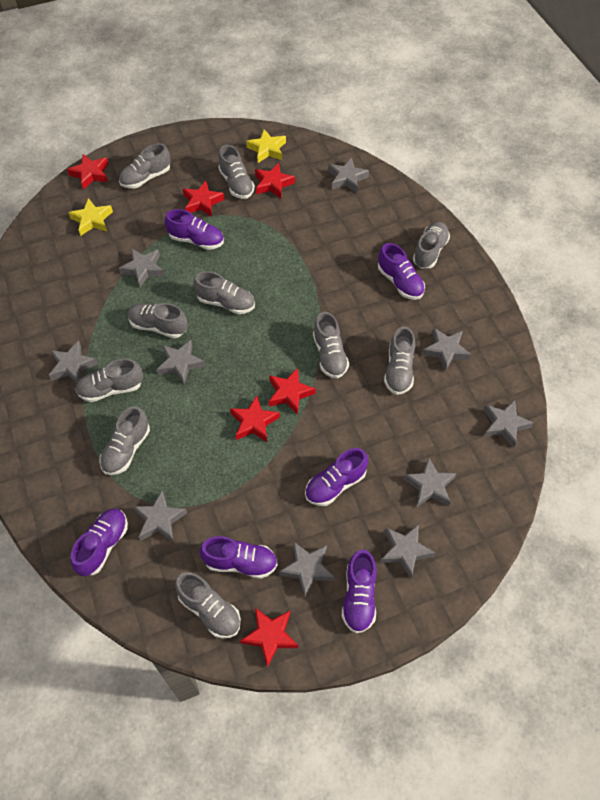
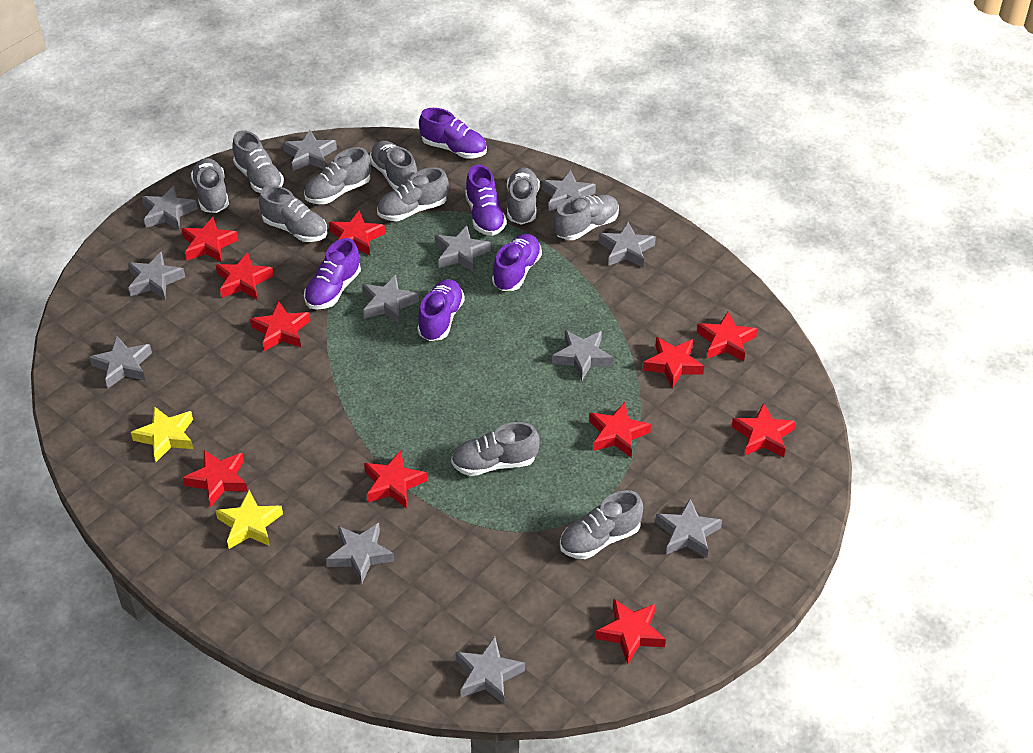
grey star: [49,340,98,383] [119,248,164,287] [133,491,187,542] [156,340,205,384] [279,541,335,597] [328,157,369,193] [380,524,435,579] [404,457,457,507] [422,328,471,371] [484,400,534,448] = 10 -> [89,336,152,388] [128,251,185,299] [142,185,198,230] [283,130,337,171] [326,523,394,584] [362,275,419,324] [435,226,491,272] [456,637,525,704] [541,170,596,211] [552,330,613,380] [599,222,656,267] [655,499,722,558] = 12
purple shoe: [71,509,128,576] [165,209,224,250] [200,536,278,579] [305,448,368,506] [341,550,377,634] [378,243,425,300] = 6 -> [304,238,361,310] [417,279,465,341] [419,108,487,159] [465,165,507,236] [492,234,542,291] = 5
red star: [67,154,108,190] [183,181,225,217] [230,395,280,442] [240,608,298,667] [255,163,295,199] [268,368,316,415] = 6 -> [182,217,238,262] [183,450,248,507] [216,252,274,299] [250,301,310,351] [329,210,385,256] [364,450,427,509] [589,402,651,458] [595,598,666,664] [643,337,704,389] [697,312,757,362] [732,403,796,457] = 11

